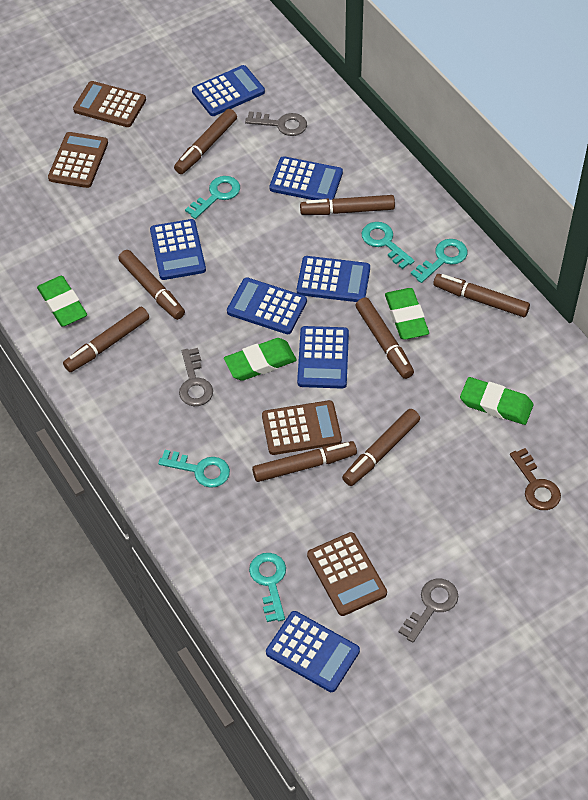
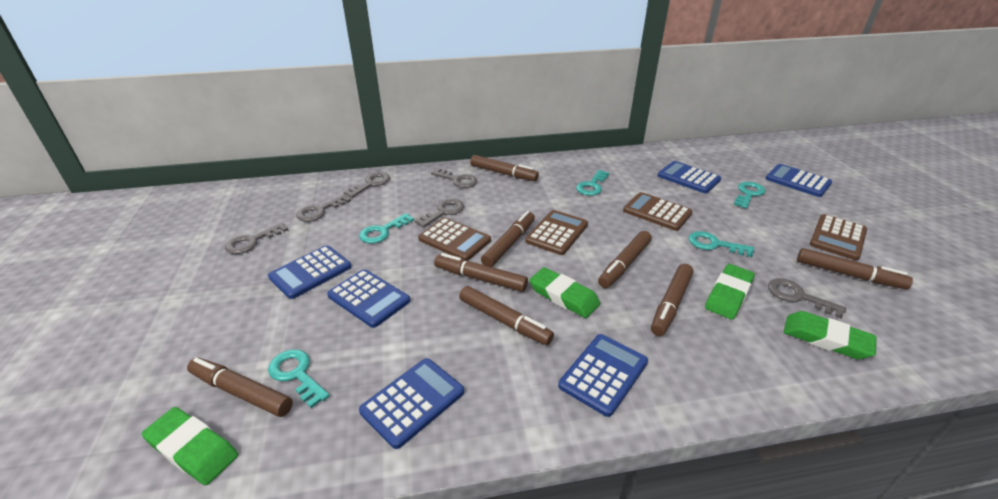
blue calculator: [150,219,206,280] [192,65,265,116] [227,277,307,334] [266,611,360,692] [270,156,343,200] [297,256,370,302] [297,326,349,389] = 7 -> [268,245,351,299] [327,269,410,328] [359,358,464,449] [558,334,648,417] [658,161,721,193] [765,164,832,197] = 6
brown key: [510,448,561,510] = 1 -> none = 0
grey key: [179,348,213,406] [245,111,307,136] [398,578,458,643] = 3 -> [225,222,288,254] [296,194,351,222] [344,172,390,198] [414,199,464,228] [431,168,478,188] [768,278,846,318] = 6

